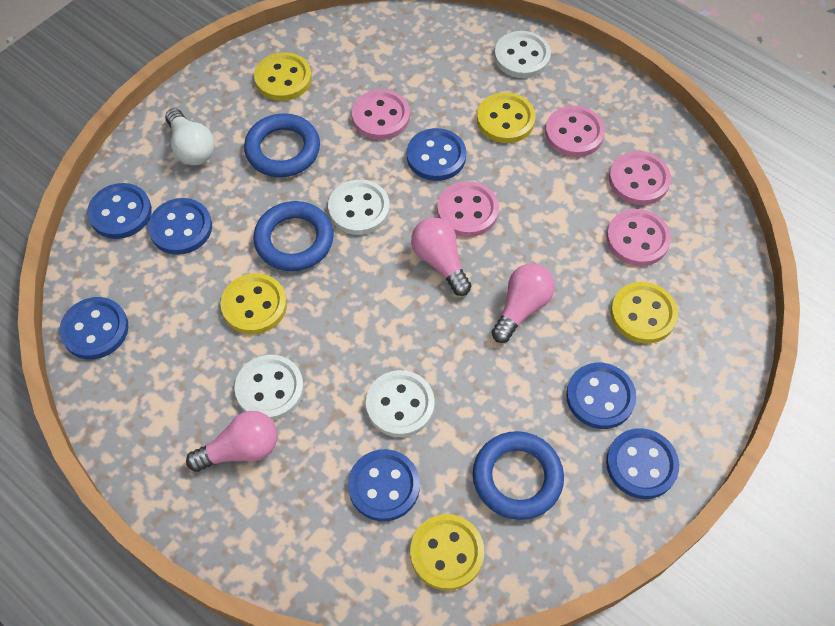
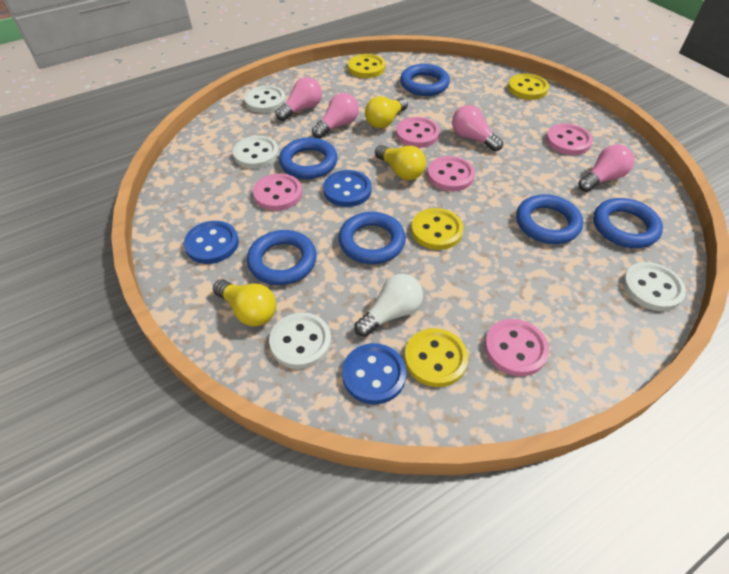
blue button: [59,297,129,359] [87,183,152,239] [148,198,212,255] [348,449,420,521] [407,128,466,181] [566,363,636,429] [606,428,679,499] = 7 -> [184,221,239,264] [323,170,371,207] [342,343,406,405] = 3
blue ring: [244,113,320,177] [253,201,334,271] [473,431,564,520] = 3 -> [247,230,317,285] [279,138,338,179] [338,212,406,264] [400,64,450,96] [516,194,583,244] [593,198,663,248] = 6
pink light bulb: [186,411,277,472] [411,218,471,296] [491,264,555,343] = 3 -> [276,77,322,121] [312,93,359,139] [452,105,503,151] [578,144,634,192] = 4
yellow button: [221,273,287,334] [254,52,312,101] [410,514,484,591] [477,92,535,143] [611,282,678,343] = 5 -> [348,54,385,78] [404,328,468,387] [411,208,464,250] [508,74,549,100] = 4
yellow light bulb: none = 0 -> [213,279,276,326] [365,96,408,128] [375,145,426,180] = 3

